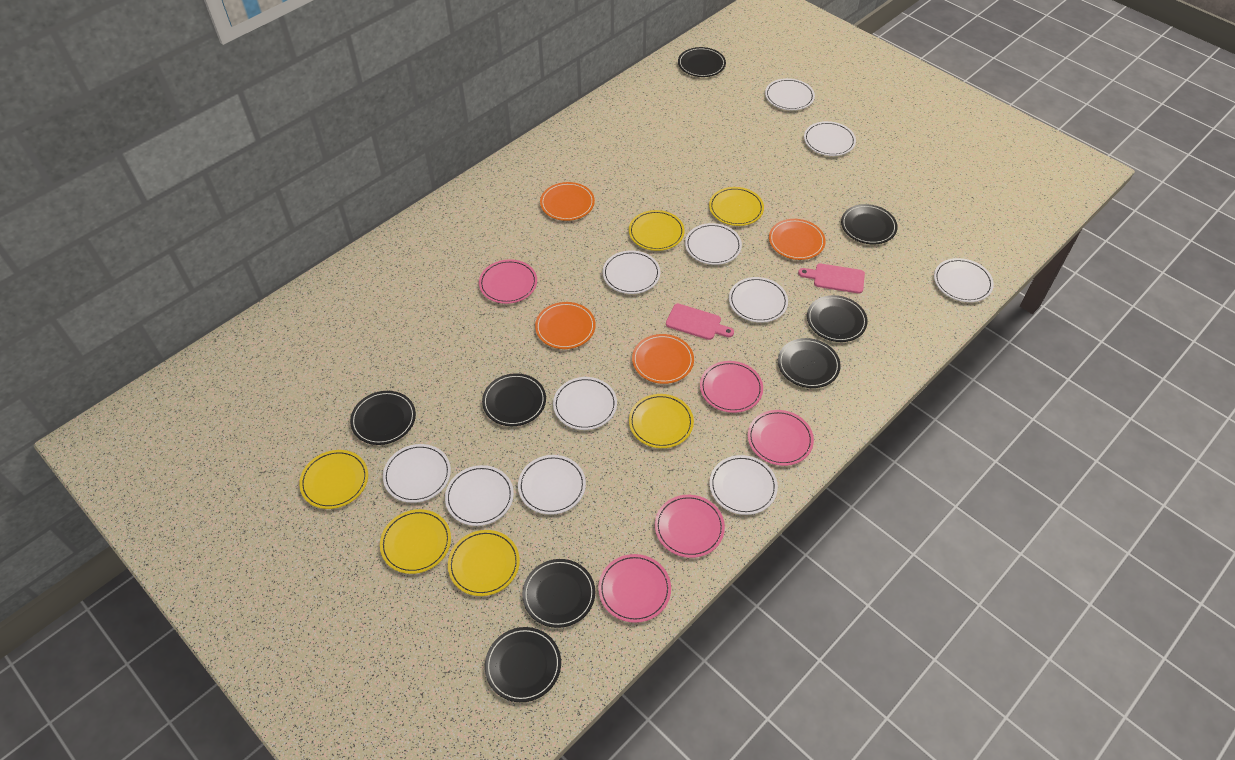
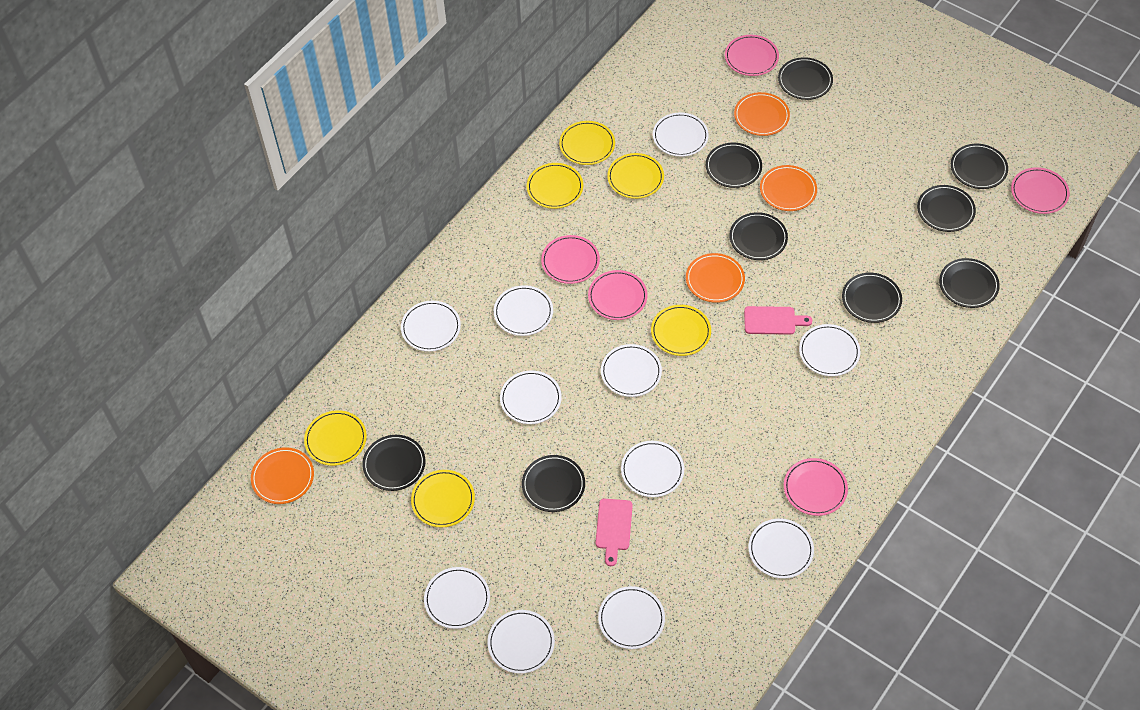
black plate: [350,391,416,445] [482,373,546,426] [485,627,561,702] [522,559,595,628] [678,47,726,77] [778,338,841,388] [807,295,868,342] [841,204,897,244] = 8 -> [362,435,426,491] [522,455,585,512] [706,143,762,188] [729,212,788,260] [778,57,833,100] [842,273,902,323] [917,185,976,232] [939,258,1000,308] [951,144,1008,189] = 9

